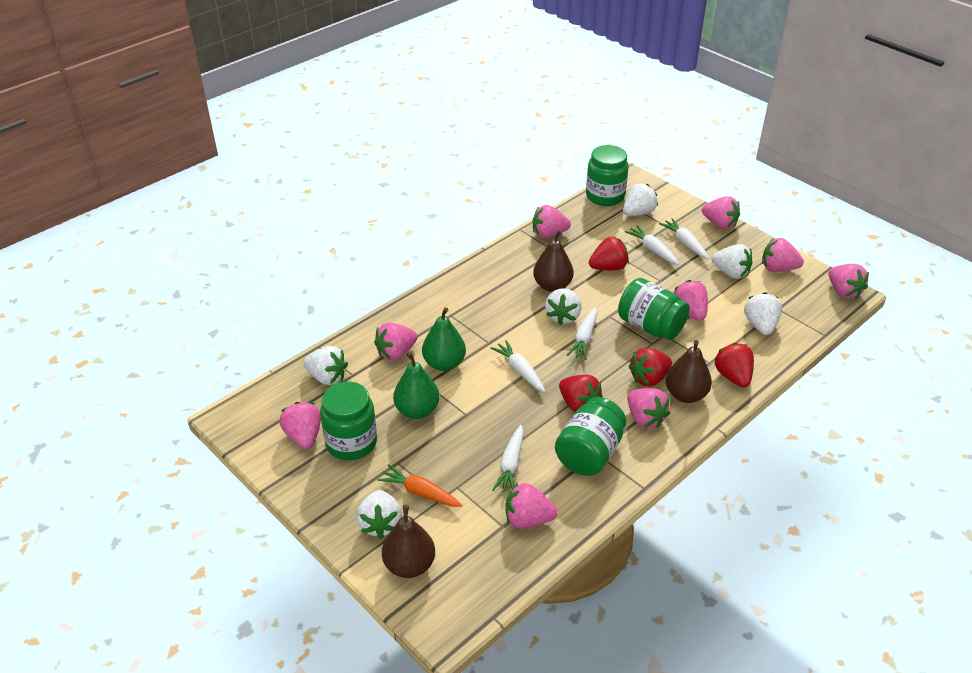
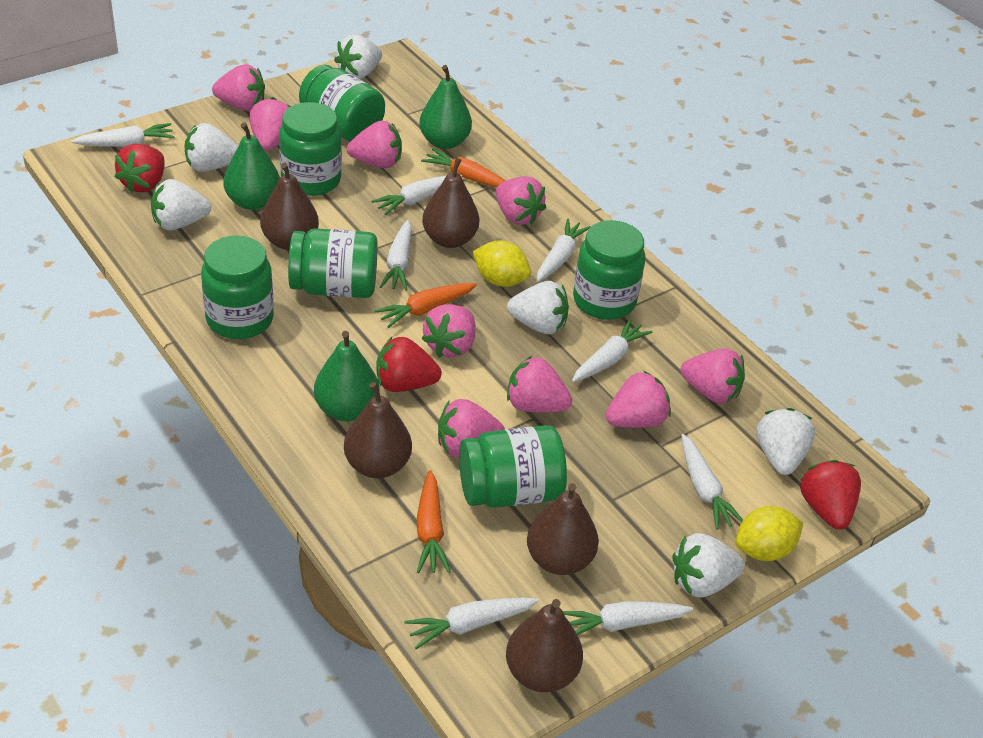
brown pear: [382,505,435,578] [533,230,574,292] [666,340,712,403] = 3 -> [260,163,319,250] [344,382,412,478] [422,158,479,248] [506,599,583,692] [527,483,599,575] = 5
green jar: [320,381,377,460] [555,397,626,476] [586,145,628,206] [618,278,690,340] = 4 -> [201,236,274,339] [279,102,342,196] [288,228,378,298] [299,65,385,141] [459,425,567,508] [573,220,645,320] = 6
green pear: [393,352,439,419] [422,307,466,371] = 2 -> [223,122,280,210] [314,331,380,421] [419,65,472,149] = 3
orange carrot: [377,464,463,507] = 1 -> [374,283,477,328] [416,470,451,573] [421,148,506,188] = 3
red strawberry: [559,375,603,412] [589,237,629,270] [628,347,672,387] [714,343,754,387] = 4 -> [115,144,165,193] [376,337,442,392] [800,460,861,530] = 3
white carrot: [490,340,545,392] [492,425,524,493] [567,307,597,360] [625,225,679,265] [659,218,709,259] = 5 -> [71,123,174,147] [371,175,462,215] [380,220,412,291] [405,597,539,649] [536,219,591,282] [563,601,693,635] [572,318,653,382] [681,434,743,530] = 8
yellow lemon: none = 0 -> [473,240,531,287] [736,506,803,561] = 2

